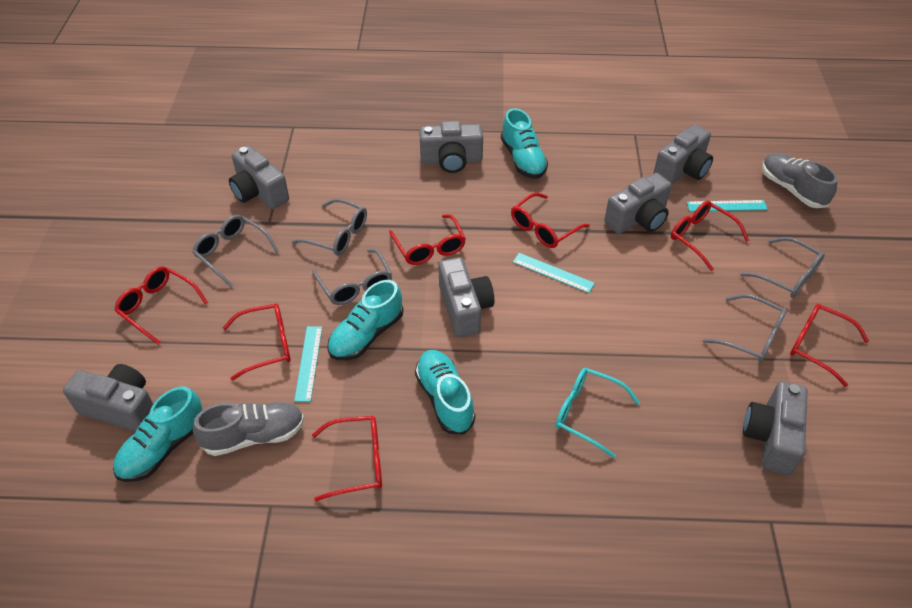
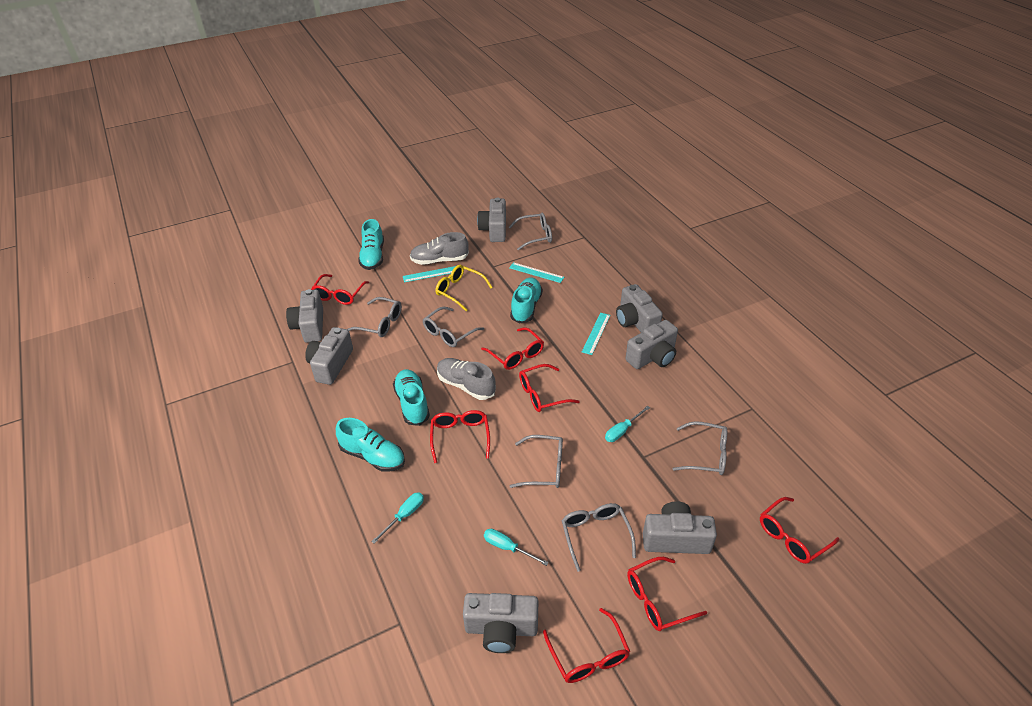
grey glasses: [193,215,279,287] [291,198,367,255] [312,249,392,305] [703,294,787,363] [740,237,825,298] = 5 -> [347,297,402,337] [423,307,484,347] [509,213,552,251] [509,435,563,488] [562,503,636,572] [673,421,727,475] = 6
turquoise glasses: [555,368,640,458] = 1 -> none = 0
turquoise screwdriver: none = 0 -> [371,492,424,544] [484,529,549,566] [605,406,650,442] = 3
yellow glasses: none = 0 -> [435,265,493,311] = 1

